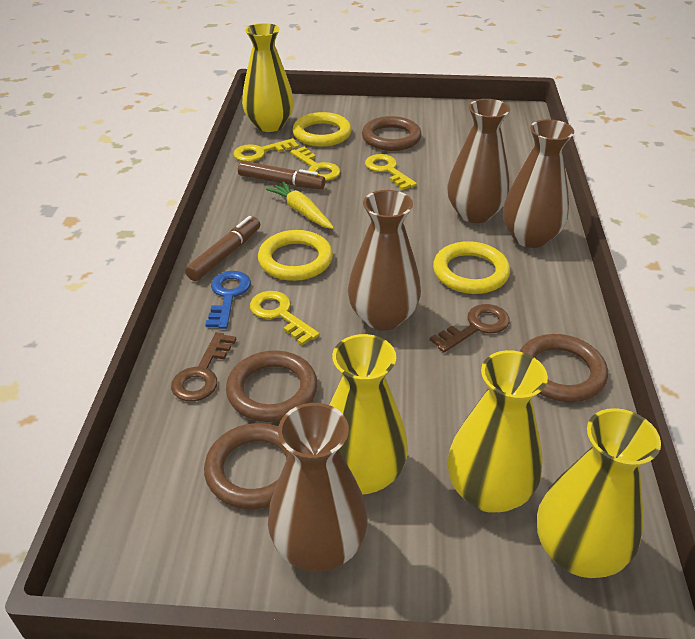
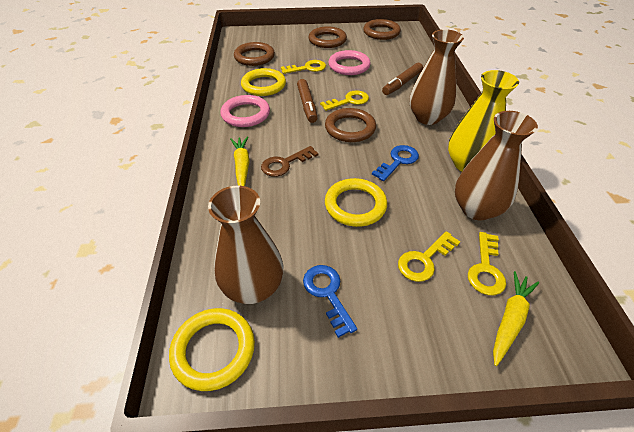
blue key: [205,271,251,329] = 1 -> [303,265,357,338] [372,145,419,181] = 2
brown key: [171,332,236,402] [430,304,509,353] = 2 -> [261,146,318,177] = 1
brown vase: [268,403,368,572] [348,190,421,331] [447,99,510,223] [503,119,574,248] = 4 -> [208,186,283,304] [410,29,464,125] [455,111,538,221] = 3
pink ring: none = 0 -> [220,95,270,127] [329,50,371,75] = 2
yellow carrot: [266,181,334,229] = 1 -> [230,137,250,186] [493,271,539,366] = 2
yellow vase: [242,23,294,132] [329,334,408,495] [448,350,548,513] [537,408,661,578] = 4 -> [448,70,519,171] = 1

